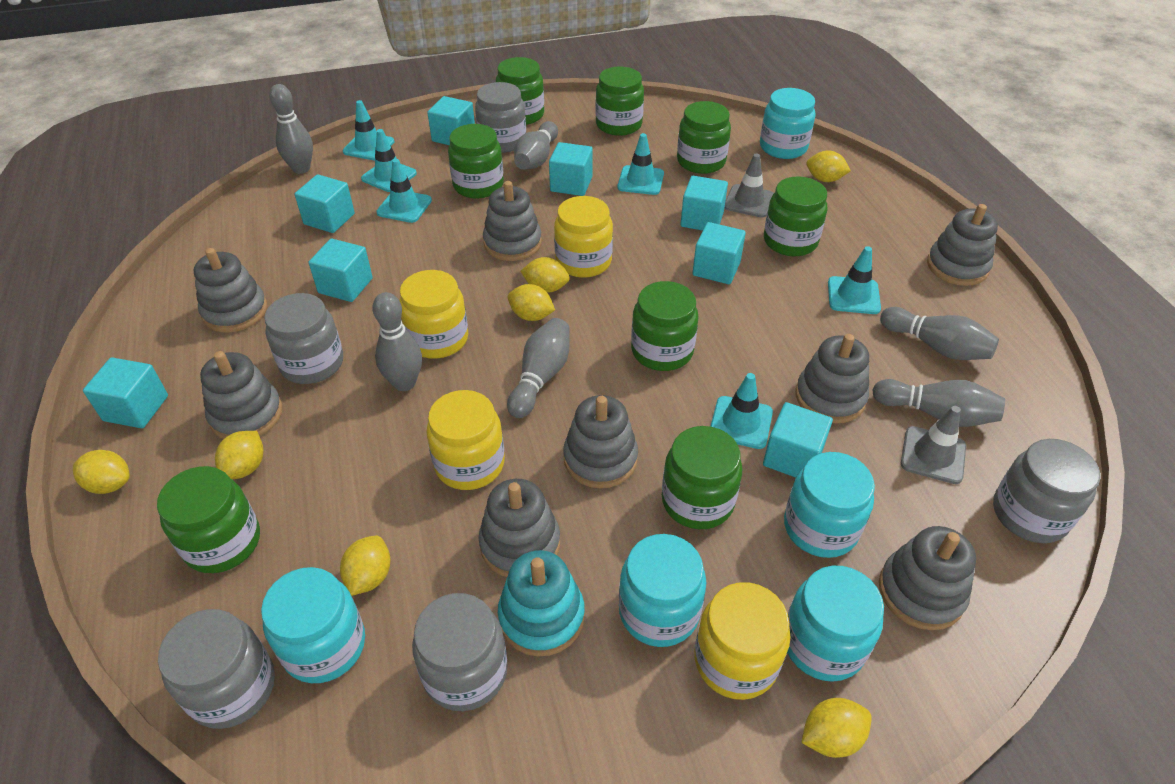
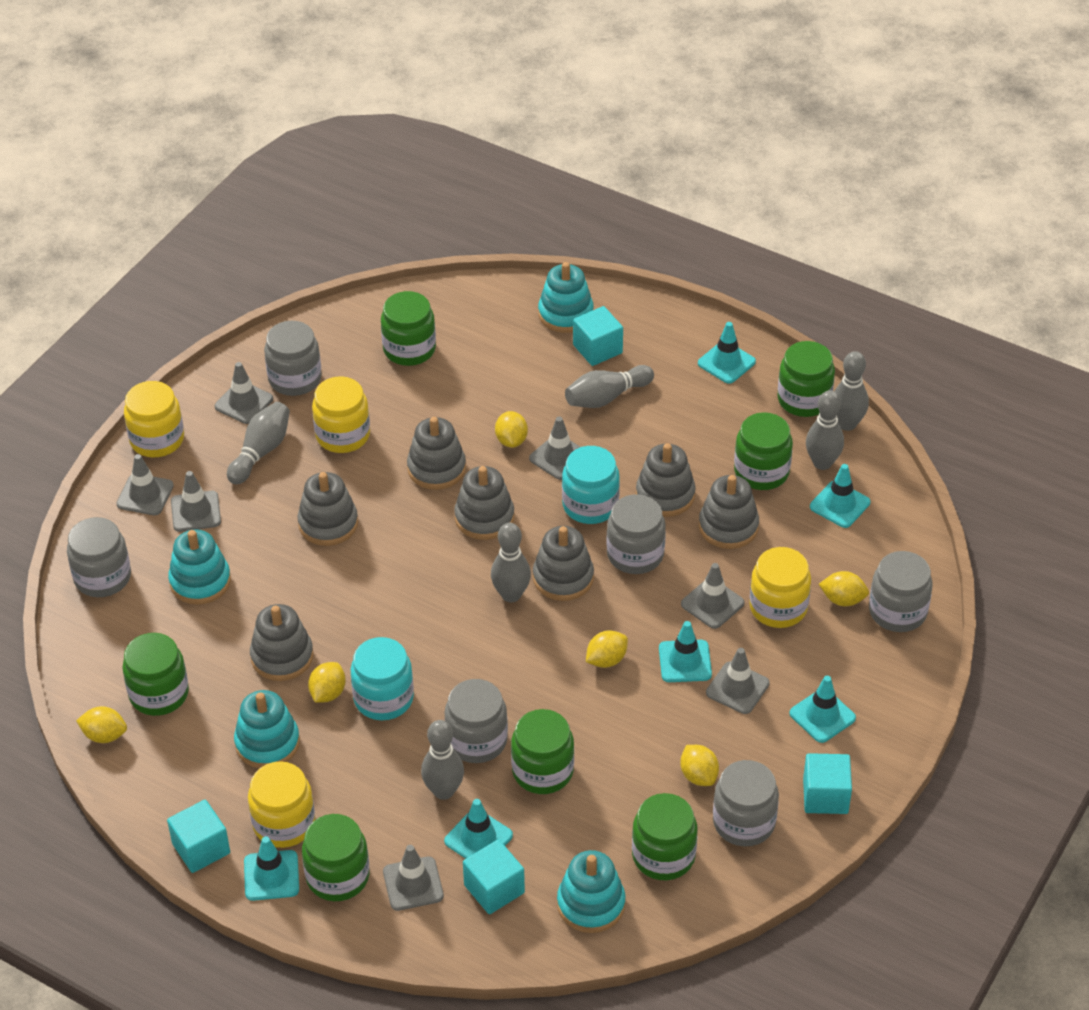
green jar: [157,466,260,573] [448,124,504,198] [496,57,544,125] [595,67,644,136] [631,281,699,371] [662,426,743,529] [677,101,731,174] [764,176,827,256] = 8 -> [122,633,189,716] [302,814,370,901] [381,291,436,366] [511,709,574,794] [632,793,697,880] [734,412,793,490] [777,341,835,417] = 7
grey jar: [158,609,275,729] [264,293,343,384] [412,593,508,711] [475,82,526,153] [993,439,1101,543] = 5 -> [67,517,131,597] [264,321,322,396] [445,679,508,763] [606,494,666,574] [713,760,779,846] [869,551,933,632] = 6
grey stacking toy: [194,248,267,332] [200,351,283,439] [478,479,560,577] [483,181,542,261] [563,395,638,488] [796,334,869,424] [879,526,976,630] [927,204,998,286] = 8 -> [250,604,314,681] [297,472,358,546] [407,417,466,490] [454,466,514,540] [533,526,594,601] [636,443,696,517] [699,475,759,549] = 7
grey traffic cone: [724,154,774,218] [901,406,966,484] = 2 -> [116,454,174,515] [171,471,221,532] [215,362,273,424] [383,845,444,911] [529,417,580,480] [681,563,745,629] [706,648,770,714] = 7
turquoise cube: [83,357,168,428] [295,174,355,233] [309,239,373,302] [427,96,475,145] [549,142,593,196] [681,176,728,231] [692,222,746,284] [763,402,833,478] = 8 -> [167,800,230,873] [463,839,525,914] [573,306,623,366] [803,753,852,814] = 4
turquoise jar: [261,567,365,683] [619,534,706,647] [760,88,816,159] [784,452,875,558] [787,566,884,682] = 5 -> [350,637,414,720] [562,446,620,524] = 2
turquoise stacking toy: [498,550,585,656] = 1 -> [168,529,231,605] [234,690,300,769] [538,262,594,333] [557,850,625,933] = 4
yellow lemon: [73,450,130,494] [215,431,264,479] [340,536,390,596] [508,284,555,321] [520,257,570,293] [801,698,872,758] [806,151,851,182] = 7 -> [76,706,127,743] [308,662,346,703] [495,411,528,448] [586,630,628,668] [680,745,719,786] [819,571,869,606] = 6

